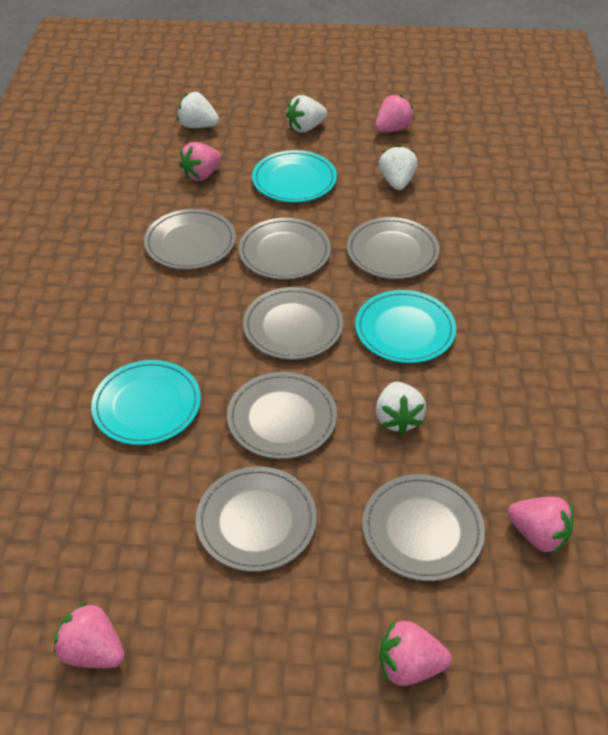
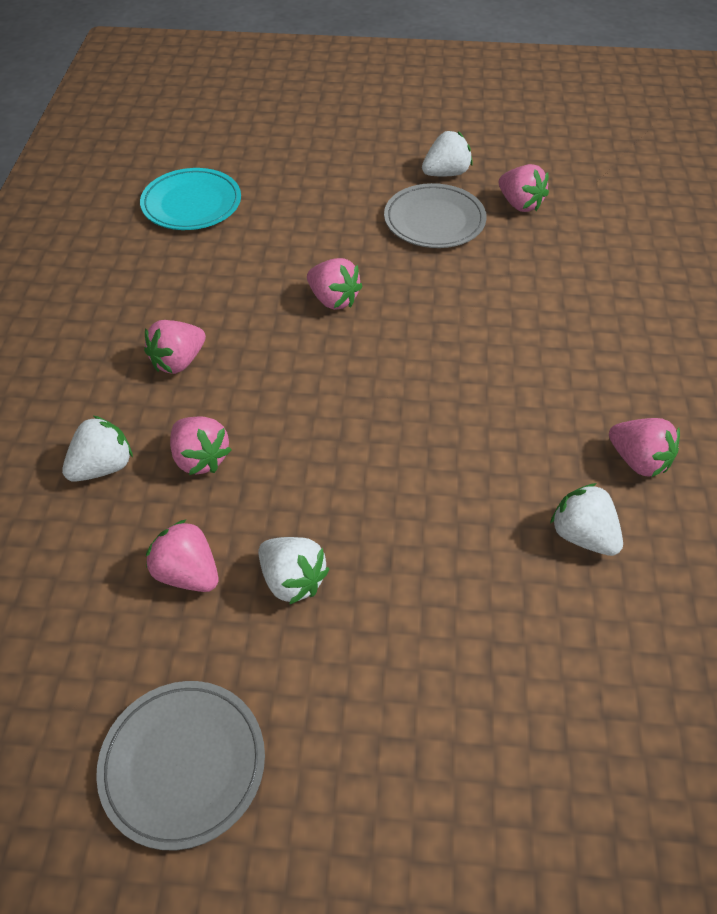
grey plate: [144,209,236,270] [196,466,317,572] [227,372,337,459] [238,218,331,280] [243,287,343,360] [347,217,439,279] [362,474,485,581] = 7 -> [96,681,265,850] [384,183,487,248] = 2
pink strawberry: [54,601,125,668] [179,142,221,181] [375,95,414,133] [379,620,452,686] [508,497,573,554] = 5 -> [144,320,206,374] [146,519,219,592] [170,416,232,475] [307,258,362,310] [499,164,549,212] [609,418,680,477] = 6
turquoise plate: [91,360,201,445] [252,150,337,203] [355,290,456,363] = 3 -> [140,168,241,230] = 1

